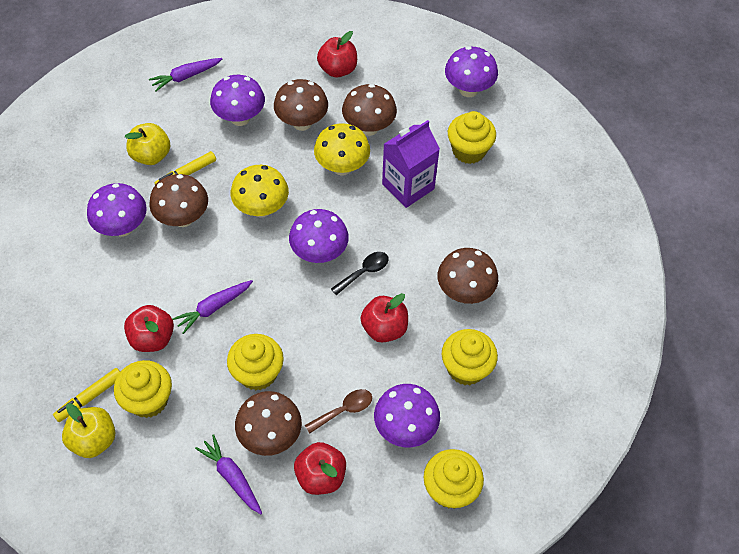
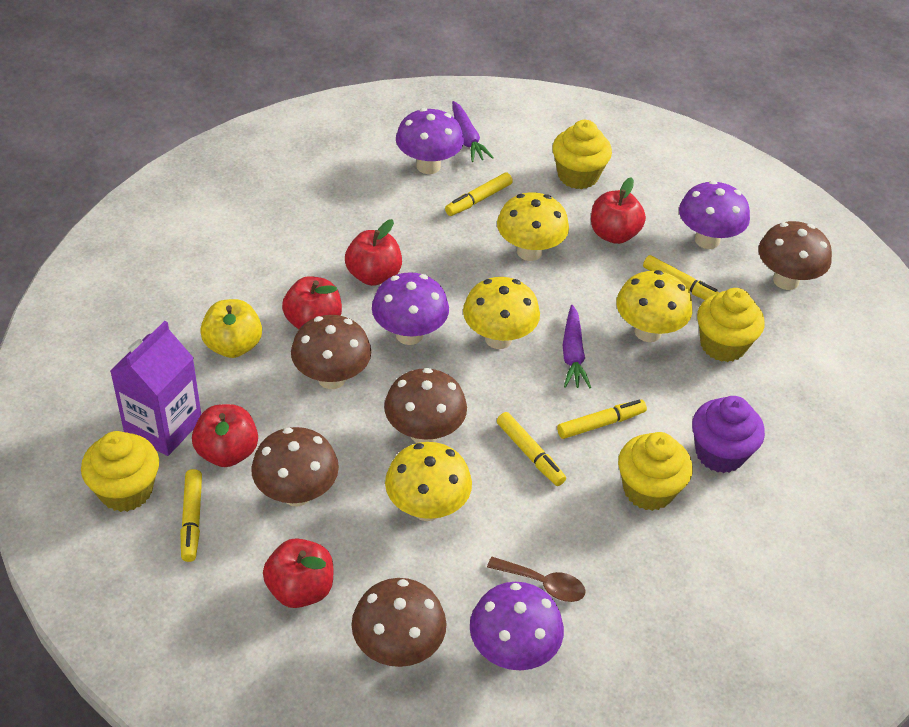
black spoon: [331,252,389,295] = 1 -> none = 0
purple carrot: [149,58,222,91] [173,280,253,334] [195,434,262,514] = 3 -> [452,101,494,162] [563,305,591,388] = 2
purple cupcake: none = 0 -> [692,396,765,473] = 1
purple mushroom: [87,183,147,237] [210,75,265,126] [289,209,349,263] [374,384,440,447] [445,46,498,97] = 5 -> [372,272,449,345] [396,108,464,174] [470,582,564,670] [679,181,750,249] = 4
red apple: [124,305,174,352] [294,442,346,495] [317,31,357,77] [361,293,408,343] = 4 -> [192,404,258,467] [263,538,333,608] [282,276,342,329] [345,219,402,286] [591,177,646,244] = 5
yellow apple: [62,403,116,458] [125,123,170,165] = 2 -> [200,299,262,358] = 1
yellow cupcake: [114,360,172,418] [227,334,284,391] [423,449,484,509] [441,329,498,385] [448,111,496,164] = 5 -> [81,431,159,512] [552,120,612,189] [618,432,693,511] [697,288,764,362] = 4
yellow marker: [53,368,120,422] [154,151,216,185] = 2 -> [180,469,202,562] [445,173,513,216] [497,412,566,486] [557,400,647,439] [643,255,719,300] = 5
yellow mushroom: [231,165,289,217] [314,123,370,176] = 2 -> [385,442,472,521] [463,277,540,349] [497,192,569,261] [616,270,692,342] = 4

